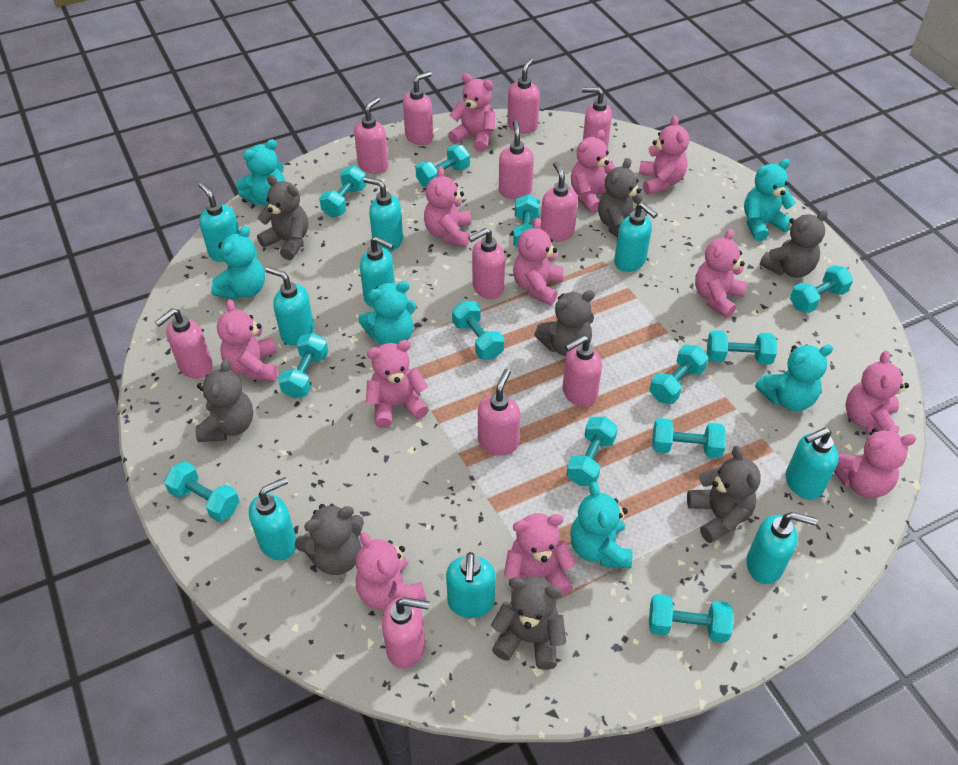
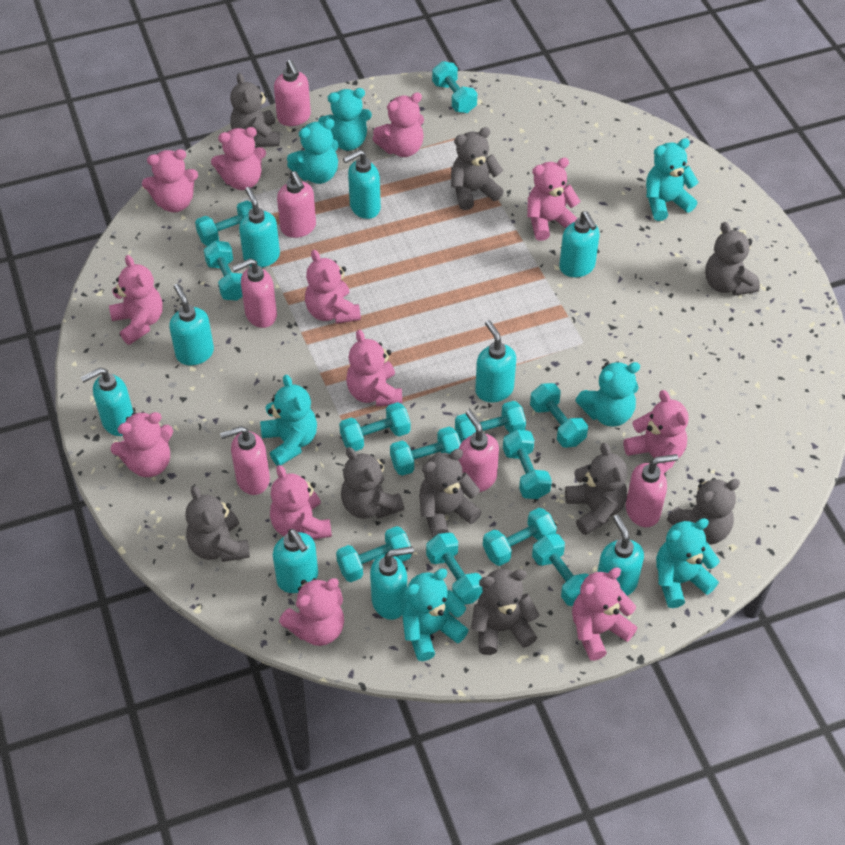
grey teddy bear: [196,359,253,442] [257,175,308,260] [295,504,364,575] [491,576,566,670] [534,290,595,356] [598,158,647,238] [687,446,761,543] [760,210,828,278] = 8 -> [185,486,250,562] [230,73,280,147] [341,447,404,519] [419,449,482,538] [451,127,504,210] [471,569,539,655] [565,443,627,535] [667,478,740,545] [705,222,760,296] = 9
pink soap dispenser: [155,308,213,379] [354,97,389,174] [382,597,430,669] [403,71,433,145] [468,228,505,299] [478,369,521,456] [499,120,534,199] [507,58,540,133] [540,162,578,242] [562,335,602,407] [582,87,612,149] = 11 -> [220,426,270,495] [232,258,277,328] [274,60,311,126] [277,171,316,238] [459,410,499,492] [626,454,678,528] = 6
turquoise teddy bear: [211,226,265,300] [236,139,285,206] [358,281,416,345] [570,482,633,569] [744,159,796,241] [755,344,833,411] = 6 -> [260,375,317,466] [287,119,338,184] [318,88,372,151] [403,569,469,661] [575,361,640,427] [646,138,699,221] [656,518,720,608] = 7

